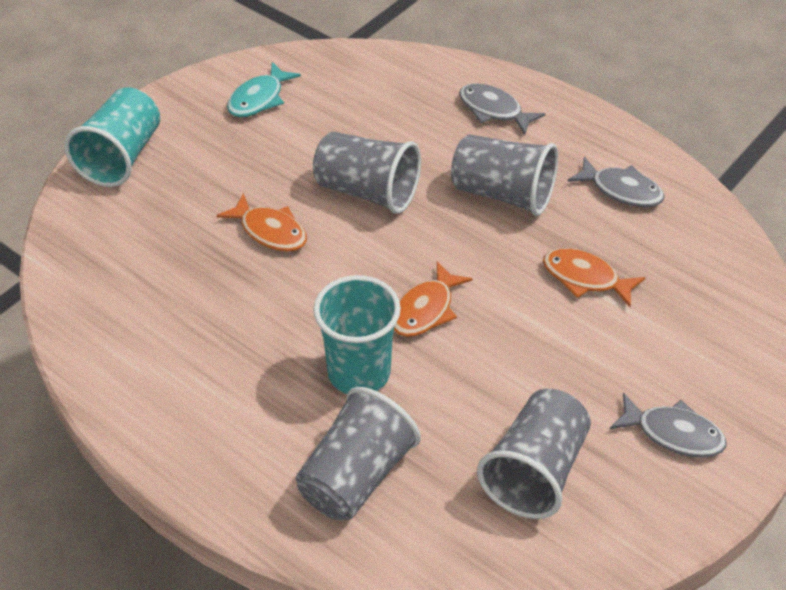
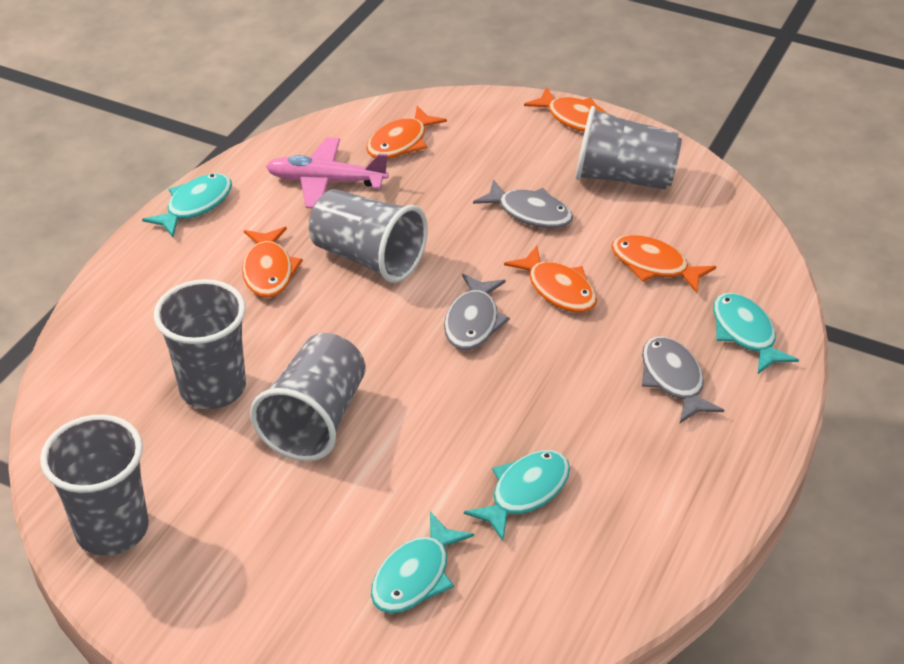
grey cup: [296,387,421,521] [313,132,421,214] [451,134,558,216] [477,389,591,519] = 4 -> [40,415,149,556] [154,279,246,409] [250,333,366,461] [309,189,428,283] [575,106,682,190] = 5
orange fish: [216,193,307,252] [394,261,472,337] [543,248,646,307] = 3 -> [242,227,303,298] [366,106,447,159] [504,246,597,312] [524,87,608,132] [611,235,716,293] = 5
pink plane: none = 0 -> [266,137,389,208] = 1
turquoise cup: [64,87,160,187] [313,275,401,394] = 2 -> none = 0
turquoise fish: [227,62,301,117] = 1 -> [142,173,232,237] [371,512,474,613] [464,450,570,541] [713,293,799,374] = 4

